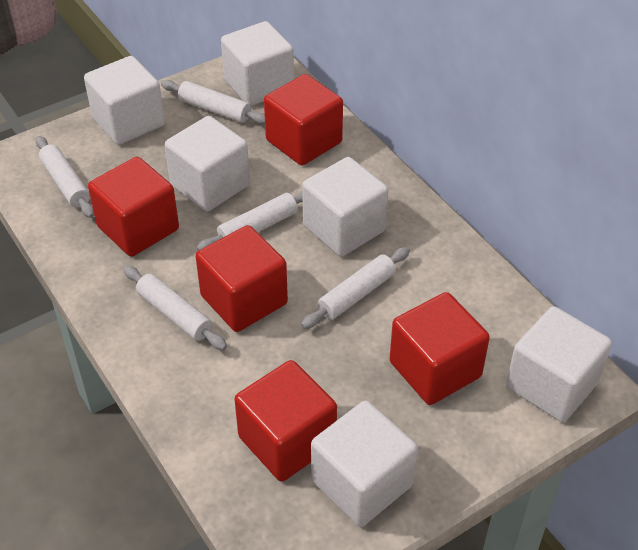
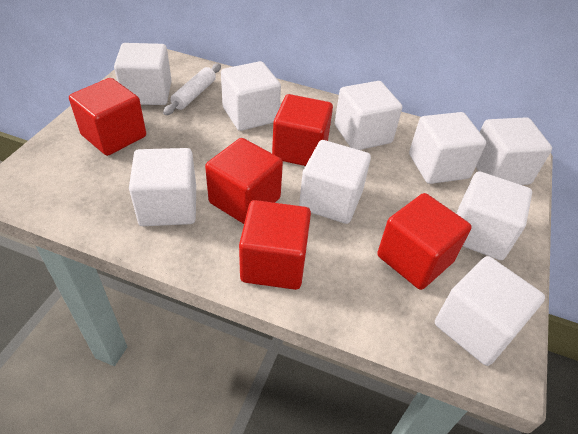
white cube: [84,56,165,145] [165,116,250,212] [221,21,294,106] [302,157,389,257] [311,401,418,527] [506,306,612,422] = 6 -> [114,43,172,105] [129,148,196,226] [221,61,281,131] [299,140,371,224] [335,81,402,150] [409,112,486,184] [435,256,545,366] [457,171,532,260] [476,117,552,185] = 9
white rolling pin: [35,136,94,218] [123,266,227,350] [161,80,265,124] [197,192,303,251] [301,247,410,329] = 5 -> [163,64,221,115] = 1

